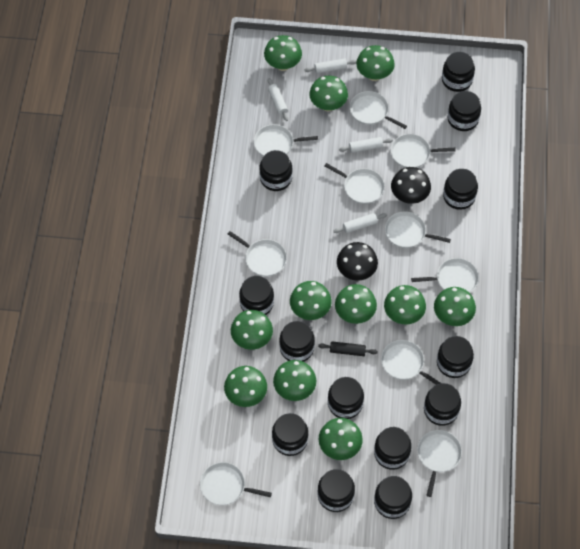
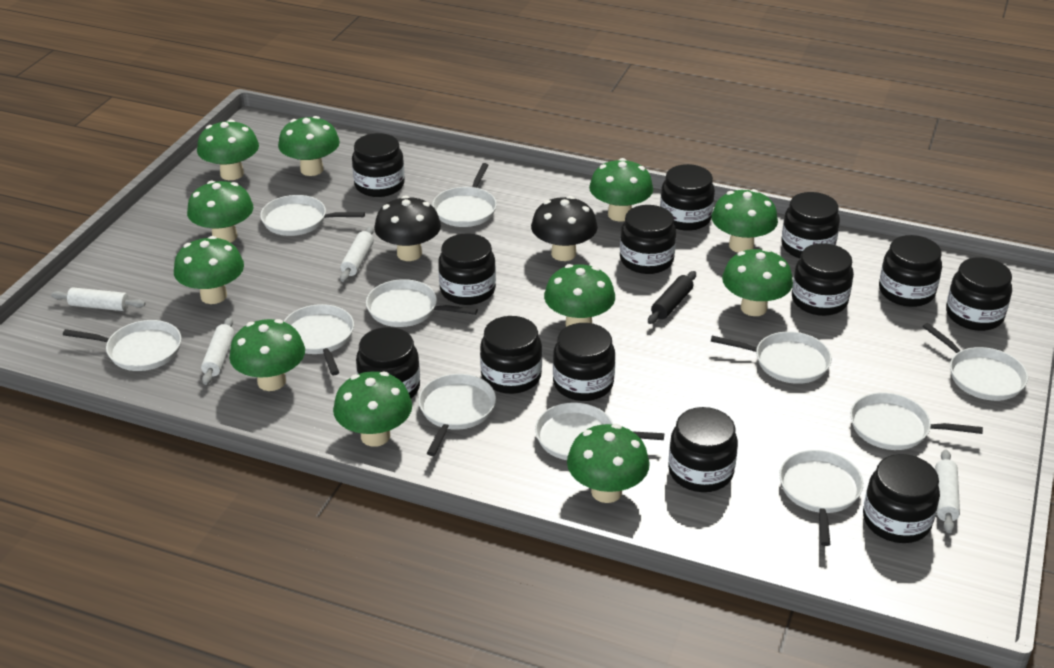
white pan: [200,462,272,505] [228,231,287,277] [254,124,318,156] [325,163,385,204] [350,91,407,129] [381,340,441,385] [385,211,451,248] [391,134,456,168] [411,258,479,293] [417,430,462,497] = 10 -> [63,320,181,371] [260,195,365,236] [283,304,354,375] [366,279,478,327] [419,374,496,456] [432,163,497,227] [535,402,664,460] [711,332,832,384] [779,450,863,546] [850,393,983,450] [922,323,1028,401] = 11

